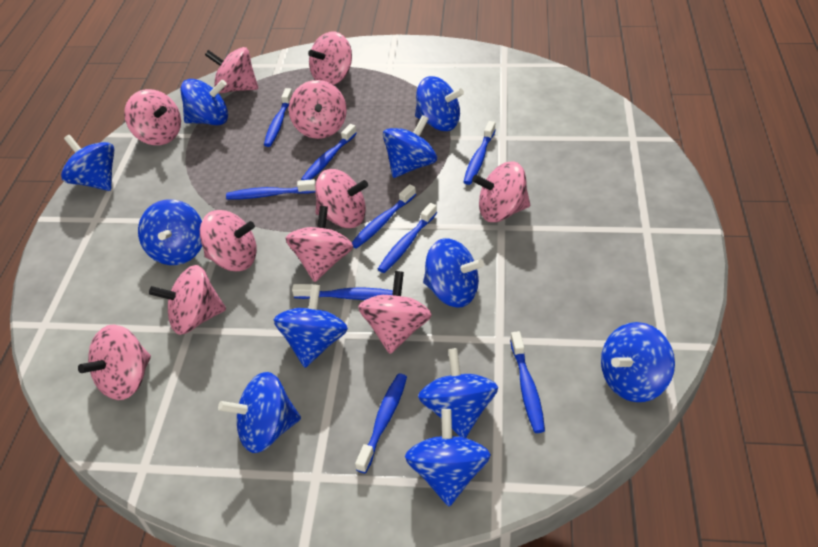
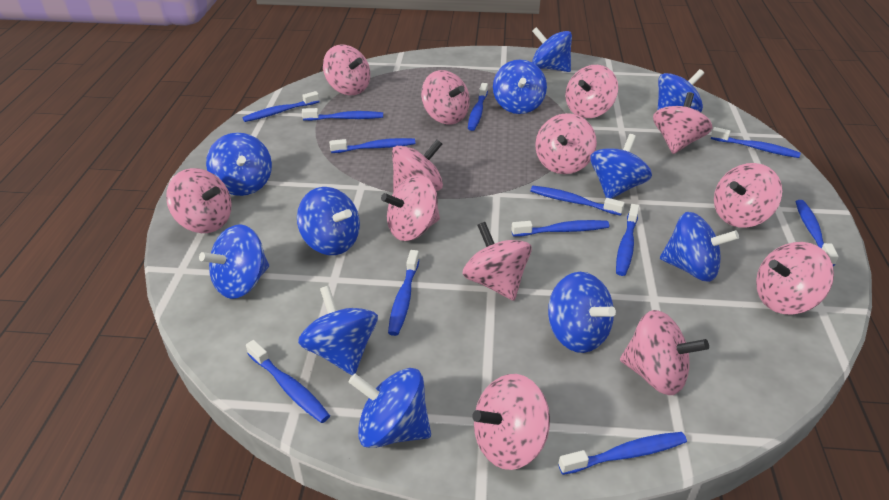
blue toothbrush: [226,179,316,200] [264,88,292,147] [292,284,393,300] [301,124,357,180] [352,184,416,249] [355,373,407,473] [378,203,437,273] [464,121,496,185] [510,331,545,433] = 9 -> [242,91,320,122] [246,340,330,423] [302,108,383,121] [329,138,416,153] [388,250,419,336] [468,83,488,131] [511,220,609,237] [530,186,625,216] [558,432,687,475] [616,204,639,276] [711,127,801,158] [795,200,839,266] = 12
pink spinning top: [78,324,151,400] [124,89,181,145] [149,265,226,335] [200,210,257,271] [205,47,258,93] [286,206,353,282] [289,80,347,139] [308,32,352,85] [315,169,368,228] [358,271,432,354] [472,162,530,222] = 11 -> [166,168,232,233] [323,45,370,95] [381,175,440,241] [392,139,443,193] [421,70,470,125] [462,222,532,301] [472,374,550,470] [535,113,597,174] [565,65,618,118] [620,310,709,395] [653,92,712,154] [714,163,782,228] [756,242,834,314] = 13

